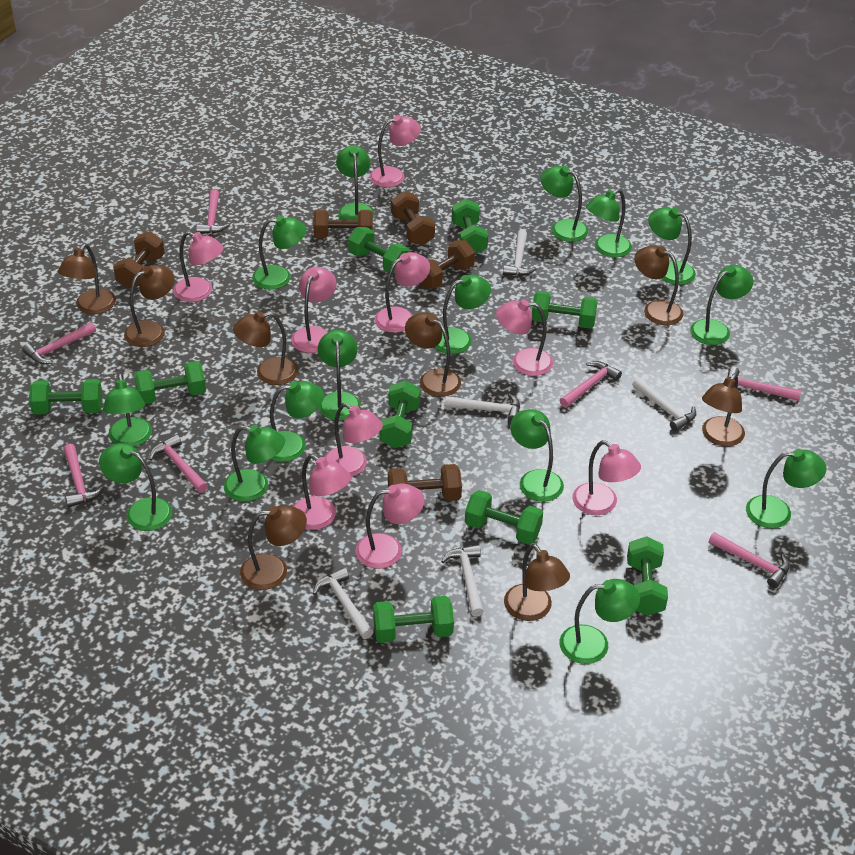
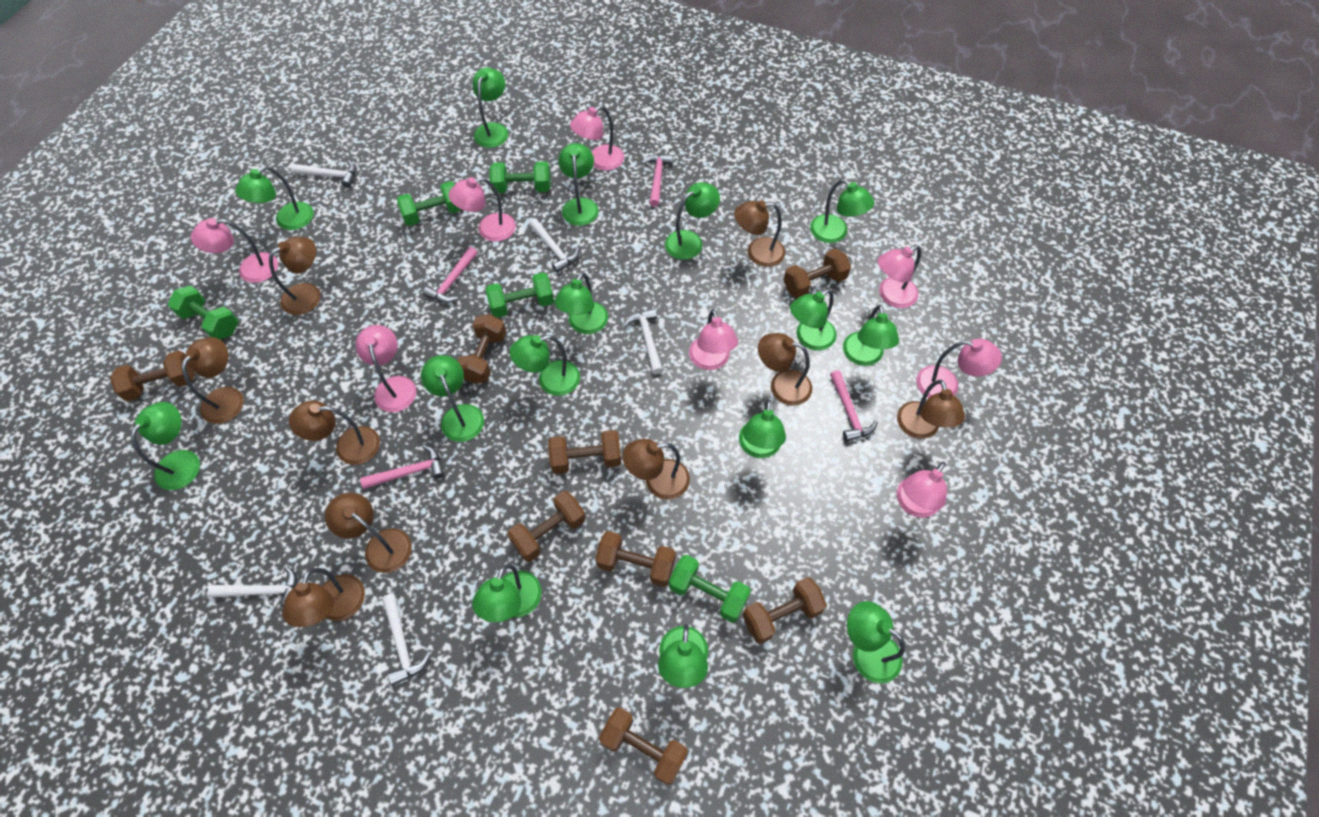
brown dumbbell: [113,231,165,289] [313,210,373,238] [388,464,462,501] [391,191,435,246] [420,240,475,289] = 5 -> [110,351,195,401] [457,314,506,383] [507,491,586,562] [548,430,622,474] [595,531,676,587] [599,707,688,785] [742,577,827,644] [784,249,851,298] = 8
brown lamp: [58,244,116,314] [124,265,175,347] [233,311,298,385] [240,505,307,590] [405,312,461,397] [504,544,570,621] [634,245,683,325] [702,373,745,446] = 8 -> [181,337,244,424] [269,237,320,315] [282,568,365,627] [289,400,380,465] [325,492,412,573] [622,439,690,500] [734,200,785,267] [758,333,812,406] [897,380,965,439] = 9
green dumbbell: [29,379,102,415] [134,361,206,404] [348,227,409,274] [373,596,454,643] [380,380,420,448] [452,199,488,254] [465,490,543,545] [532,291,598,329] [627,536,668,616] = 9 -> [168,286,238,340] [397,181,462,226] [486,272,554,318] [489,162,551,193] [669,555,751,623] = 5
pink hammer: [22,322,96,364] [63,444,104,508] [149,434,208,493] [196,189,229,234] [560,361,622,408] [709,532,790,588] [728,367,801,401] = 7 -> [360,445,445,489] [423,247,478,303] [641,155,673,207] [830,370,878,442] = 4
pink lamp: [173,231,224,302] [291,267,336,353] [293,454,351,530] [325,403,383,477] [355,483,424,569] [369,115,421,187] [375,252,430,333] [496,299,553,376] [572,440,641,515] = 9 -> [191,218,278,283] [355,325,416,412] [449,177,516,242] [570,105,624,171] [689,309,738,370] [878,245,921,308] [897,462,947,518] [916,339,1002,398] = 8

